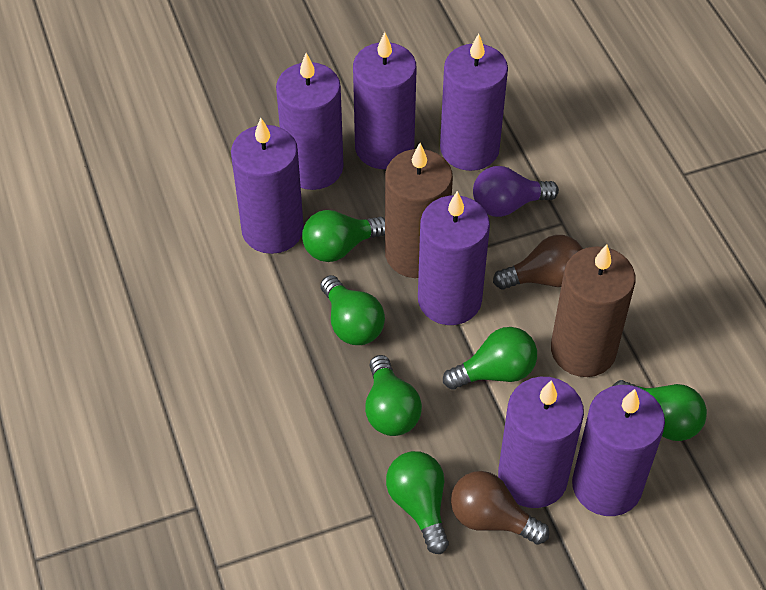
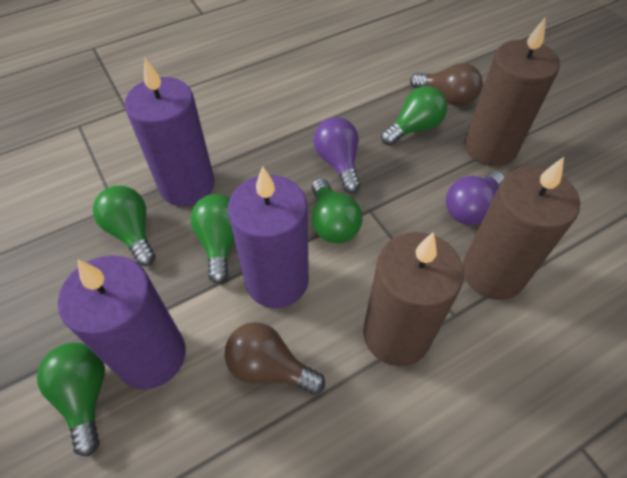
brown candle: [385,143,453,278] [551,244,636,377] = 2 -> [363,232,464,366] [462,157,580,300] [464,17,560,166] = 3
green light bulb: [302,210,385,262] [320,275,385,345] [365,355,422,436] [386,451,449,554] [443,327,537,390] [613,380,707,441] = 6 -> [37,343,105,456] [93,186,156,266] [190,194,234,284] [312,178,362,243] [381,86,447,146] = 5
purple candle: [231,118,304,254] [276,53,344,190] [353,32,417,169] [418,191,490,325] [440,33,508,171] [498,377,584,508] [572,385,665,516] = 7 -> [58,255,186,389] [125,58,215,206] [228,166,309,308] = 3
purple light bulb: [473,166,559,217] = 1 -> [314,117,360,193] [446,171,504,225] = 2

